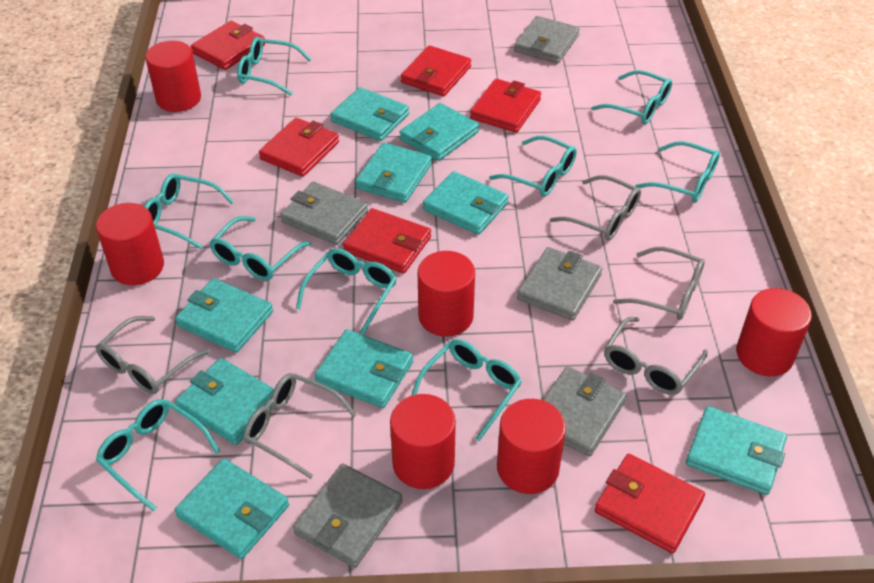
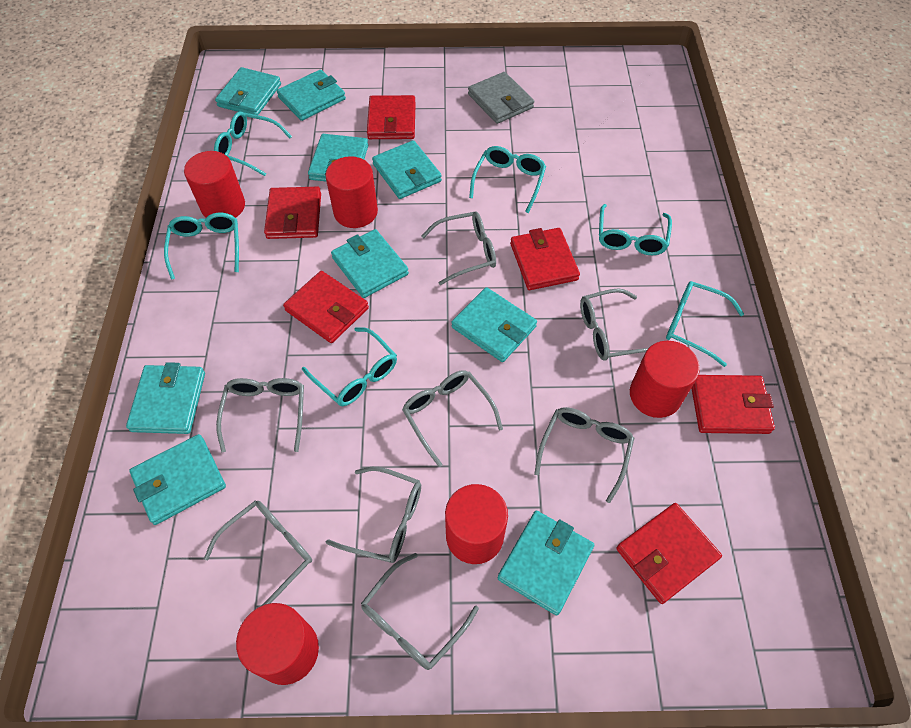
grey glasses: [96,316,209,394] [243,373,356,479] [550,175,641,240] [604,317,708,395] [613,247,705,320] = 5 -> [204,501,312,607] [216,378,304,452] [326,467,421,563] [361,553,479,670] [402,370,503,467] [421,211,496,285] [534,407,634,503] [580,288,648,361] = 8
grey wallet: [280,181,368,245] [293,464,402,568] [514,16,580,64] [517,247,602,321] [543,366,627,457] = 5 -> [468,72,534,124] = 1
red cylinder: [96,203,164,285] [145,41,201,112] [390,394,456,489] [418,251,475,337] [497,399,566,494] [736,288,812,376] = 6 -> [184,151,245,218] [236,603,319,685] [326,156,378,228] [445,484,508,564] [630,341,700,418] = 5
turquoise glasses: [96,399,220,512] [144,173,234,249] [209,216,311,281] [237,37,311,96] [296,248,397,335] [411,339,522,441] [489,136,577,197] [592,70,672,124] [635,141,720,203] = 9 -> [164,213,239,280] [214,111,292,176] [302,327,397,406] [469,146,546,213] [599,204,672,255] [666,281,744,367] = 6

